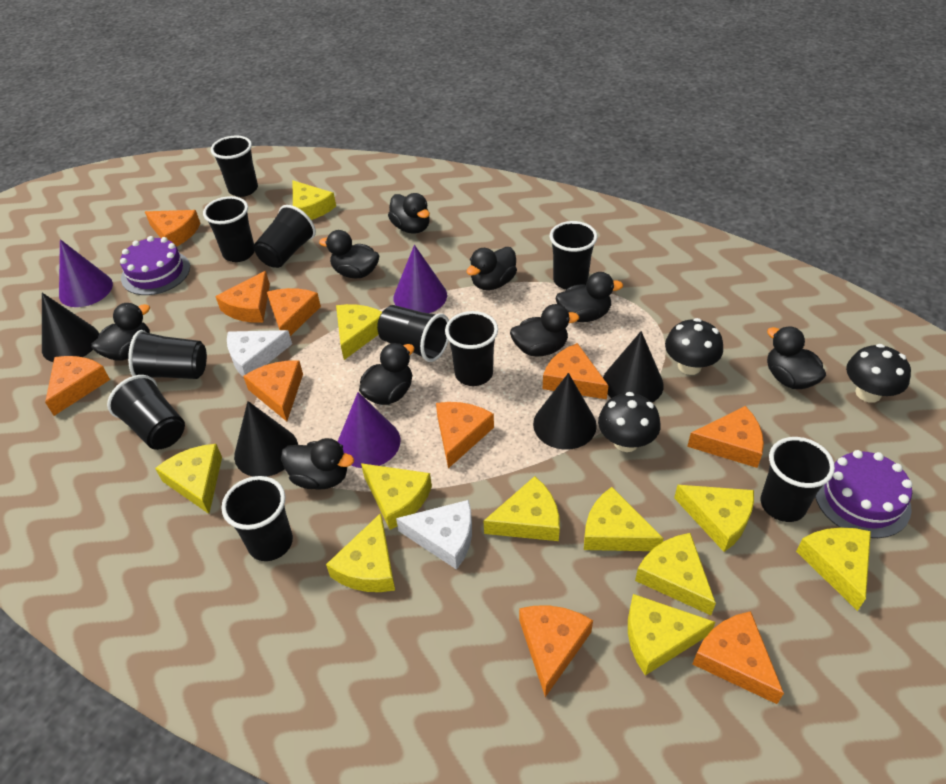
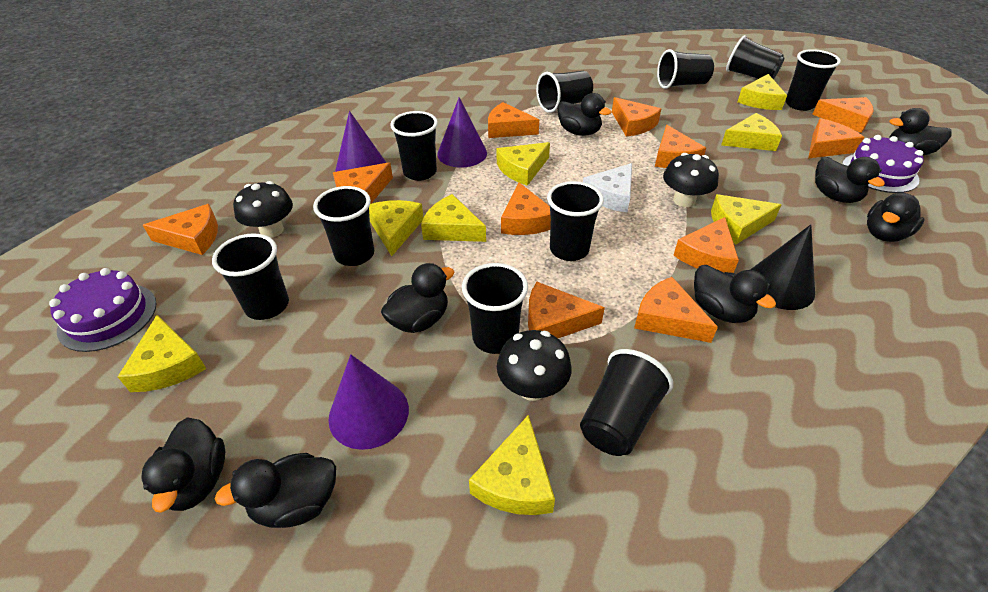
black cone: [42,293,99,362] [234,401,298,477] [533,373,597,450] [603,331,664,402] = 4 -> [750,224,815,310] = 1
black duck: [91,303,150,360] [281,438,354,490] [319,230,380,279] [359,343,415,405] [388,193,430,234] [467,247,517,290] [510,304,579,357] [556,272,623,322] [767,326,826,389] = 9 -> [141,417,225,513] [215,453,336,528] [381,263,454,333] [557,93,611,136] [694,265,776,323] [815,157,885,203] [867,193,925,242] [889,108,952,155] = 8
orange cheese: [45,356,110,416] [145,210,201,247] [215,271,270,323] [243,360,303,421] [267,288,321,336] [436,402,494,468] [519,606,593,697] [543,343,609,399] [687,406,764,468] [693,611,784,704] = 10 -> [143,204,218,255] [333,162,393,204] [488,102,539,138] [501,183,551,235] [528,282,605,338] [612,97,661,137] [634,277,718,343] [655,125,706,168] [673,217,739,273] [808,118,865,158] [812,97,874,133] = 11
white cheese: [227,330,292,376] [396,500,472,570] = 2 -> [583,163,632,212] = 1
yellow cheese: [155,444,222,514] [293,180,336,220] [326,513,395,592] [336,304,382,360] [361,463,432,530] [484,476,560,541] [584,487,664,551] [628,594,715,675] [635,533,716,615] [674,485,754,552] [796,527,871,611] = 11 -> [118,315,207,392] [369,200,424,256] [421,194,486,242] [469,415,555,515] [497,142,550,186] [711,194,782,244] [721,113,782,151] [738,74,787,110] = 8

